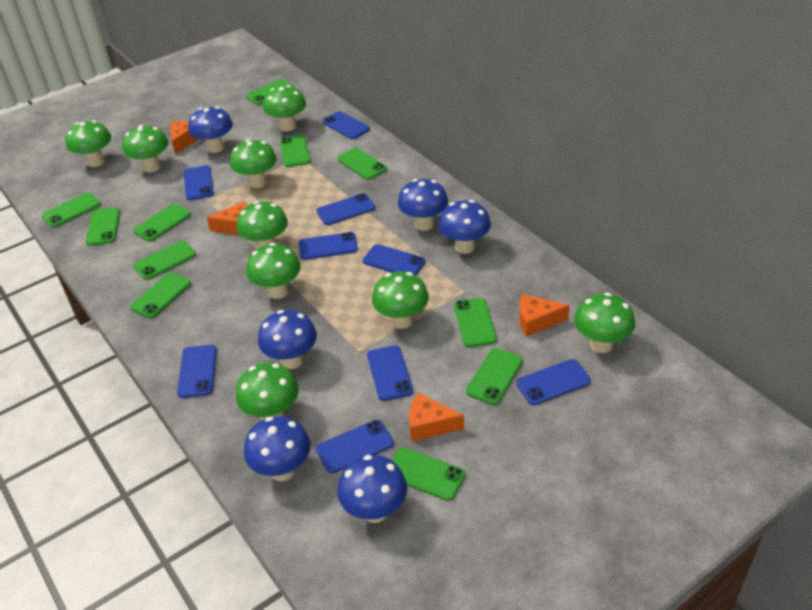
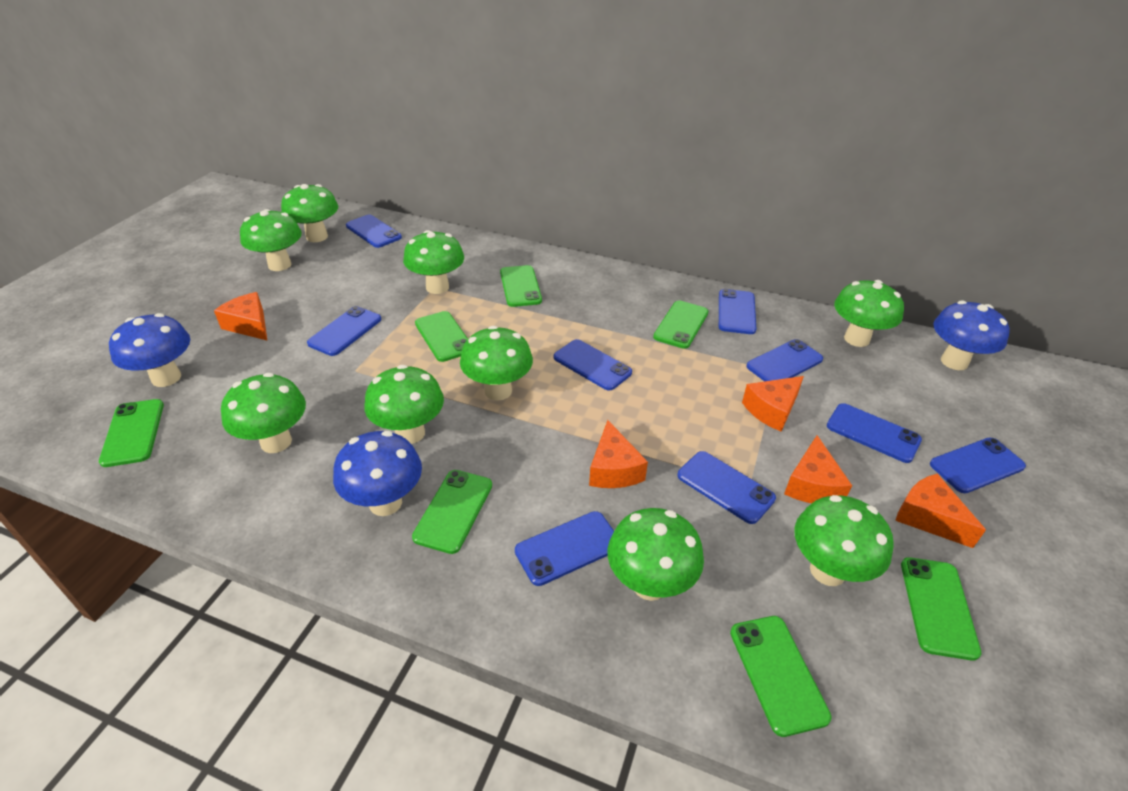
blue mushroom: [188,106,233,153] [244,416,311,481] [258,310,317,369] [337,455,407,523] [398,179,448,231] [438,200,491,254] = 6 -> [109,313,190,387] [333,431,422,516] [934,301,1010,370] = 3
green phone: [42,193,101,227] [86,207,120,246] [130,273,191,318] [133,204,191,242] [133,241,196,280] [246,79,294,105] [280,135,311,167] [338,148,387,180] [392,447,466,501] [454,298,497,347] [466,348,523,405] = 11 -> [99,399,164,467] [412,470,492,554] [415,311,468,362] [500,265,542,307] [653,301,708,349] [730,616,832,737] [901,557,981,661] = 7
orange cheese: [171,121,198,154] [206,202,247,235] [409,393,464,441] [519,294,570,337] = 4 -> [214,292,267,340] [589,420,648,488] [742,376,804,432] [784,435,852,503] [895,473,986,548] = 5

